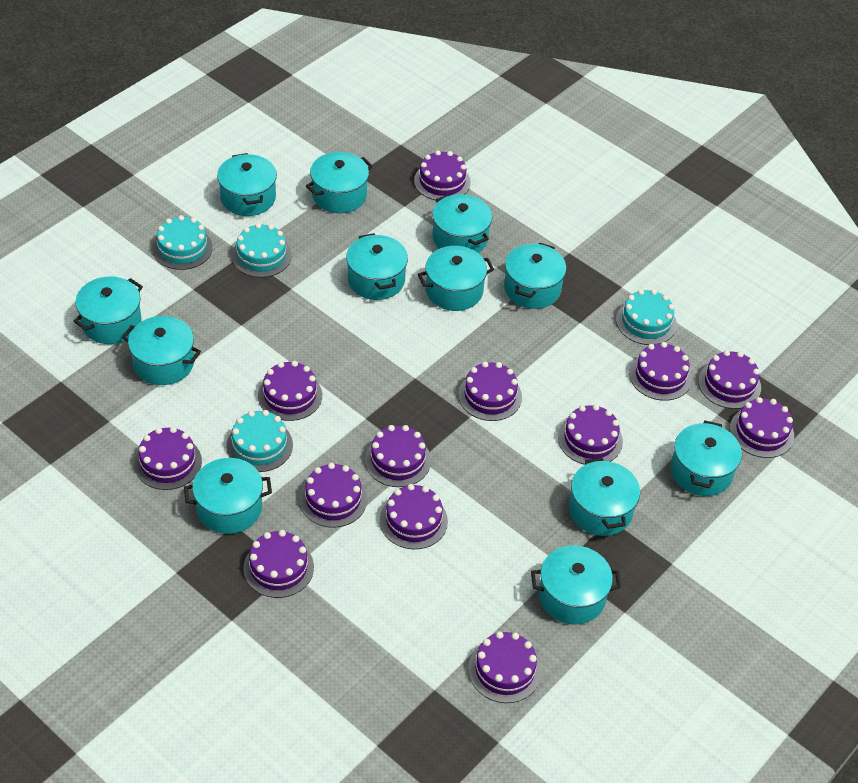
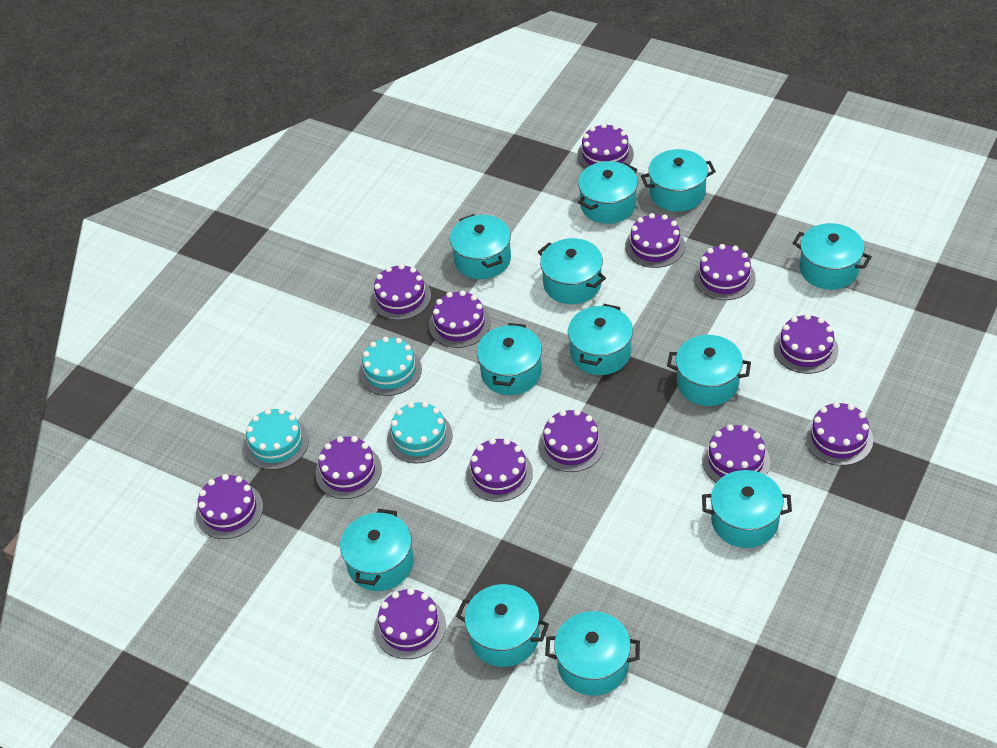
turquoise cake: [153,215,213,270] [226,410,293,472] [232,223,292,278] [616,289,677,345] = 4 -> [244,408,309,470] [359,337,422,396] [387,402,452,464] = 3

